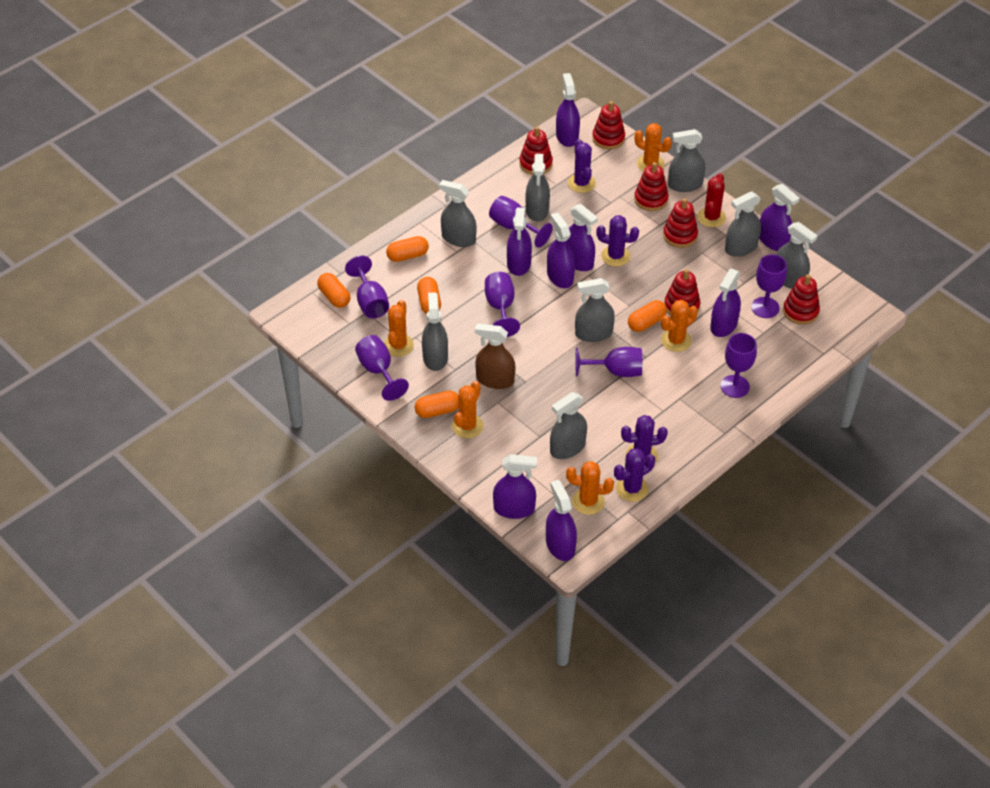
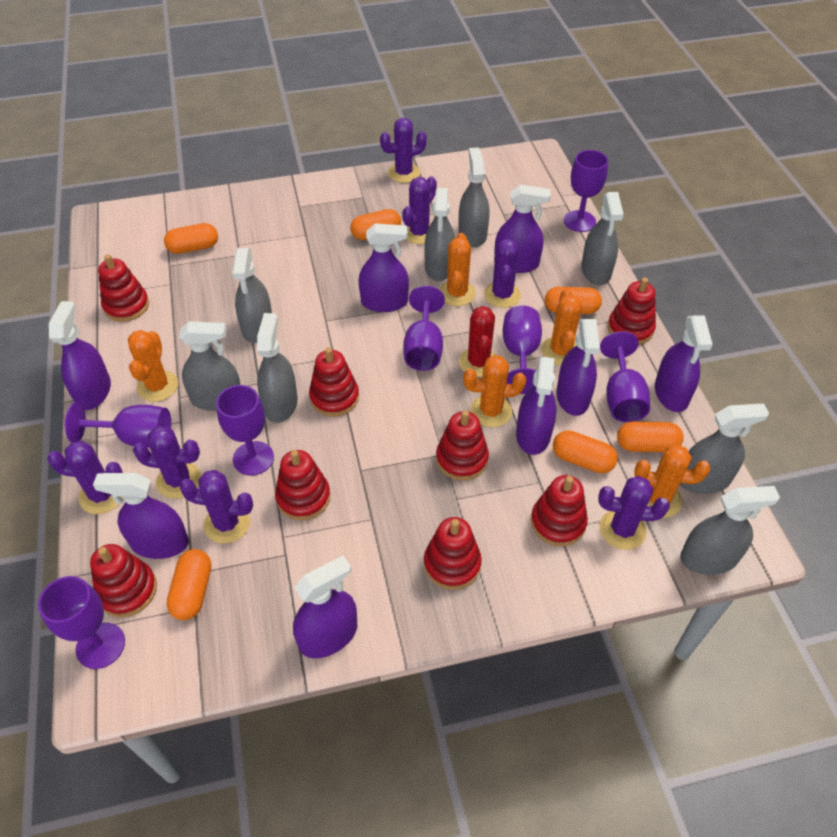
brown spray bottle: [475,323,515,389] = 1 -> none = 0
orange capsule: [317,273,350,308] [386,236,429,262] [415,391,459,418] [417,277,441,314] [628,300,667,332] = 5 -> [164,223,218,254] [167,549,211,620] [350,209,401,240] [545,287,602,314] [553,430,618,473] [617,421,684,452] = 6
purple cactus: [568,139,596,193] [596,215,639,266] [614,448,655,502] [621,415,668,463] = 4 -> [47,441,123,514] [133,425,201,499] [179,470,253,544] [380,118,427,183] [402,176,437,244] [484,238,521,308] [598,476,670,550] = 7
red stacking toy: [519,127,553,175] [592,101,625,149] [634,162,668,211] [663,198,698,248] [664,269,700,315] [783,275,820,325] = 6 -> [90,544,157,617] [98,254,149,322] [275,450,330,520] [309,347,359,417] [424,517,482,590] [436,410,489,480] [531,475,588,546] [608,277,656,345] = 8

